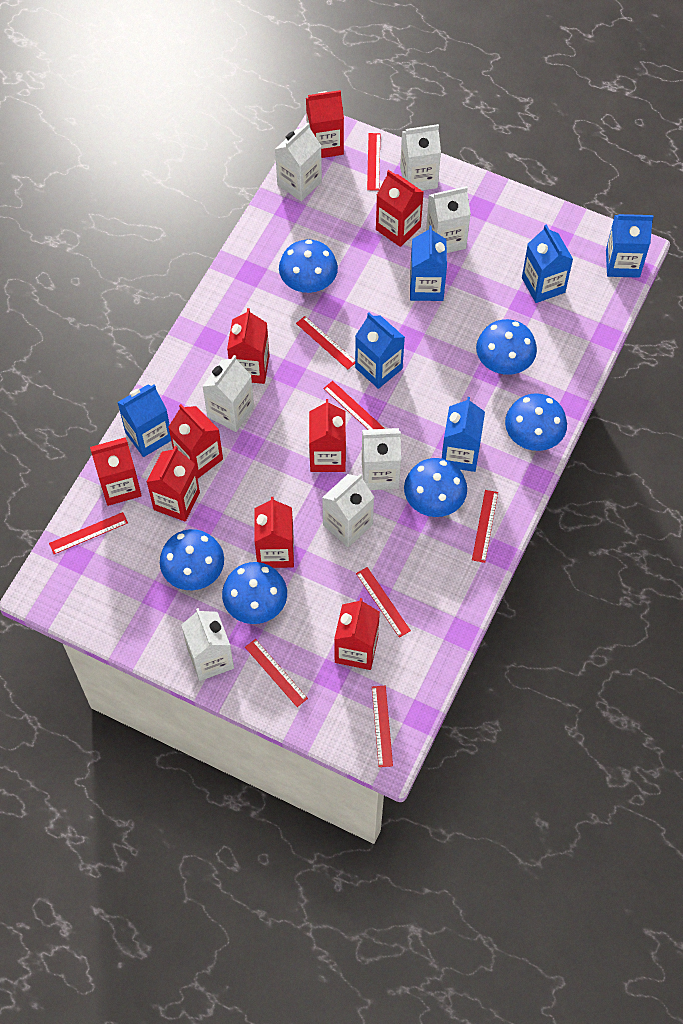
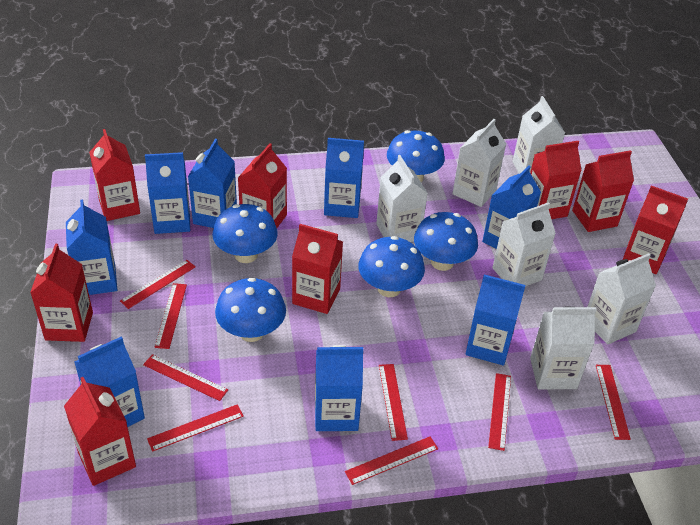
blue carton: [117,384,171,457] [355,313,405,389] [410,225,447,301] [442,397,485,472] [522,224,573,303] [606,214,654,278] = 6 -> [66,200,117,295] [74,336,145,427] [145,152,190,234] [188,139,237,228] [315,345,363,431] [324,138,364,218] [466,275,526,366] [482,165,541,249] = 8
blue mushroom: [160,529,224,590] [222,562,287,624] [279,240,338,293] [404,458,467,517] [476,319,537,375] [505,393,567,451] = 6 -> [212,204,278,263] [215,278,286,342] [358,236,425,297] [387,130,445,182] [414,212,478,271] = 5
red carton: [90,437,142,506] [147,446,200,521] [168,404,223,479] [227,308,269,384] [254,497,294,568] [306,90,344,158] [309,399,346,472] [334,598,380,670] [376,170,424,247] = 9 -> [30,244,93,342] [64,377,136,486] [89,129,140,221] [238,143,287,228] [292,224,343,314] [530,141,582,219] [572,150,634,232] [623,186,688,274] = 8
white carton: [181,608,234,681] [202,355,254,432] [275,123,322,201] [322,473,374,547] [362,428,401,490] [400,124,441,190] [426,186,471,253] = 7 -> [376,155,427,242] [452,119,506,207] [492,202,556,287] [513,96,565,174] [530,307,597,389] [587,253,656,345] = 6

